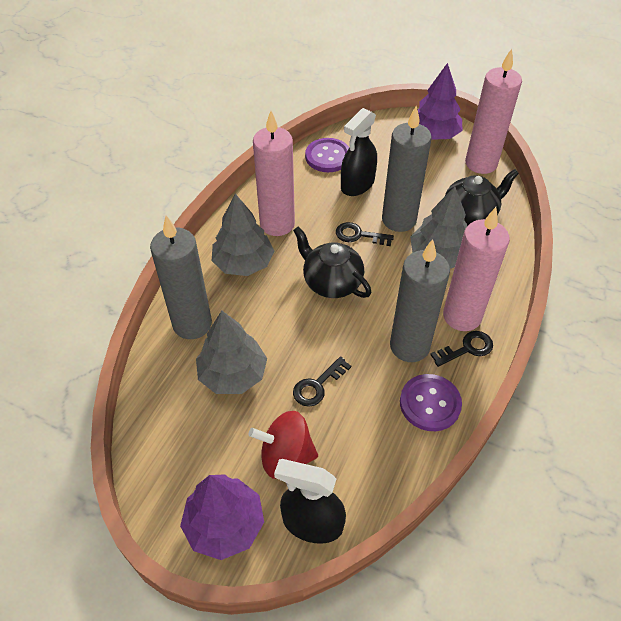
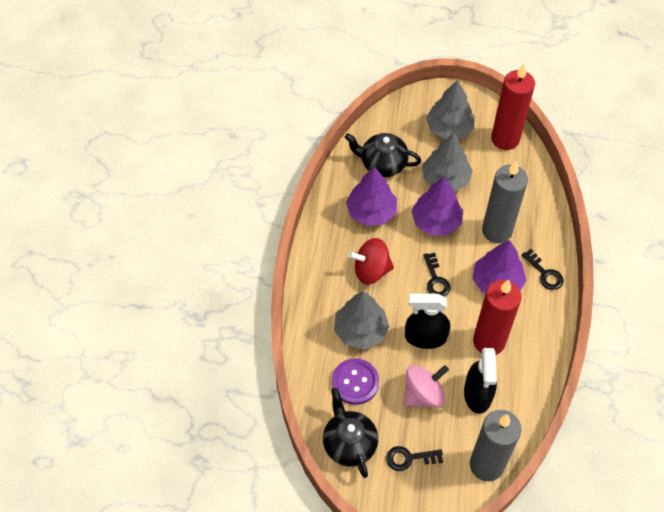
grey candle: [150,215,212,339] [382,106,431,232] [390,239,450,362] = 3 -> [470,410,521,481] [482,161,528,243] = 2
pink candle: [253,111,295,236] [443,207,510,331] [465,49,522,174] = 3 -> none = 0
pink spinning top: none = 0 -> [403,365,449,408] = 1
purple button: [305,138,349,172] [400,374,462,431] = 2 -> [332,358,379,405] = 1
purple tree: [180,474,264,560] [417,63,462,140] = 2 -> [346,166,397,226] [411,177,463,235] [472,240,527,294] = 3
red candle: none = 0 -> [473,280,522,355] [491,64,535,150] = 2

